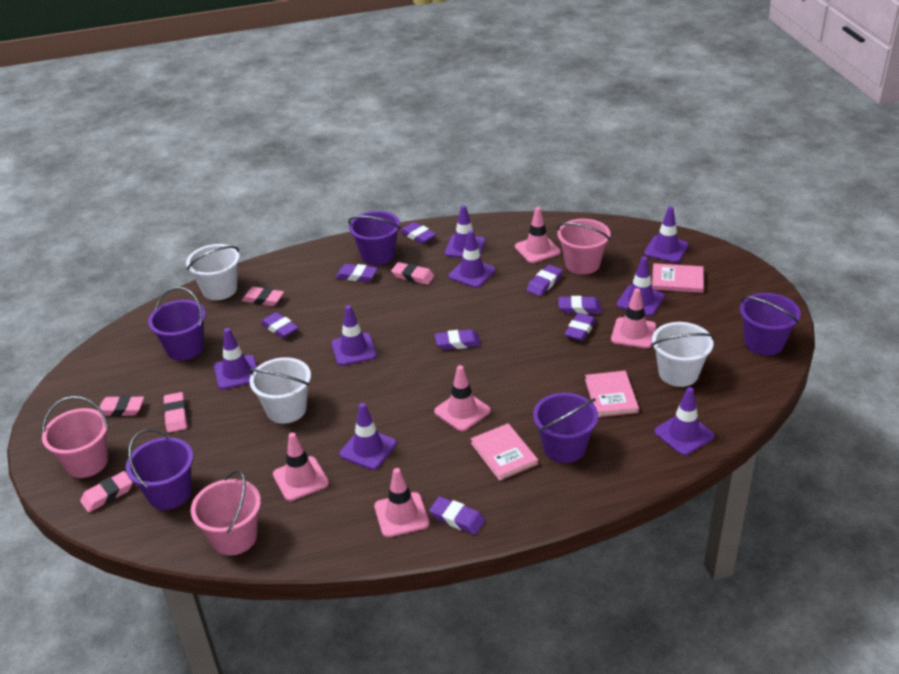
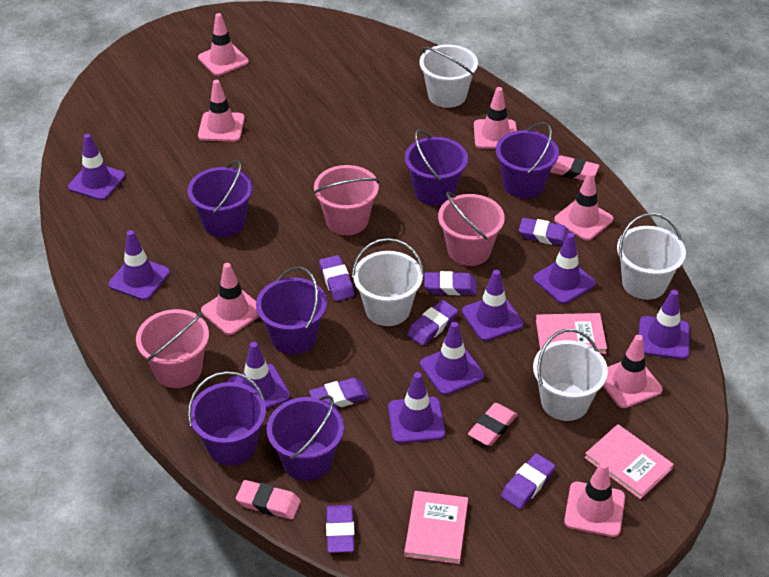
pink eraser: [80,471,133,513] [99,395,144,417] [163,392,187,433] [242,287,284,306] [391,262,435,285] = 5 -> [236,480,301,520] [468,403,517,446] [550,155,600,181] = 3
pink traffic cone: [273,432,329,501] [374,468,429,538] [434,365,491,431] [515,207,561,263] [611,288,656,348] = 5 -> [198,13,249,76] [198,80,245,142] [201,263,259,335] [474,87,517,149] [554,171,613,241] [564,462,625,537] [603,335,662,408] = 7
purple bucket: [126,429,193,510] [148,287,206,361] [348,211,400,265] [533,393,598,463] [740,293,801,356] = 5 -> [187,160,253,237] [188,371,266,466] [256,267,327,354] [267,395,344,481] [405,129,468,206] [496,122,559,199] = 6
purple eraser: [261,312,299,338] [336,264,378,282] [400,222,436,244] [429,496,485,535] [435,329,481,350] [526,265,563,296] [558,296,602,314] [564,313,596,341] = 8 -> [309,378,369,408] [319,255,355,301] [326,505,355,553] [407,300,458,346] [424,271,477,295] [501,453,555,509] [519,218,570,246] = 7
white bucket: [186,244,240,300] [249,357,311,424] [651,322,715,387] = 3 -> [352,238,424,326] [419,44,478,108] [533,329,608,421] [617,213,686,300] = 4

